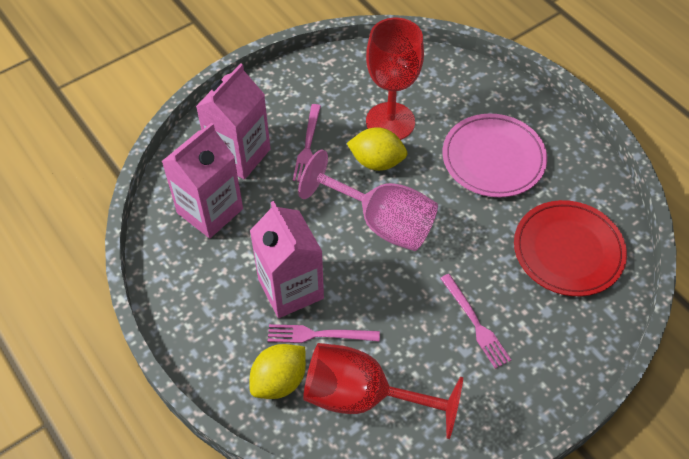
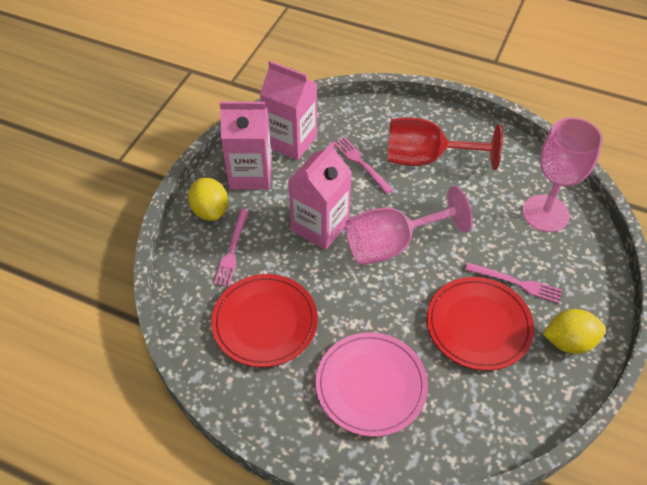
pink goblet: [298,149,438,251] = 1 -> [345,186,473,265] [522,117,603,232] = 2
red goblet: [303,343,463,439] [366,18,424,140] = 2 -> [388,118,503,170] = 1
red plate: [514,200,627,296] = 1 -> [211,274,318,367] [427,277,534,371] = 2

